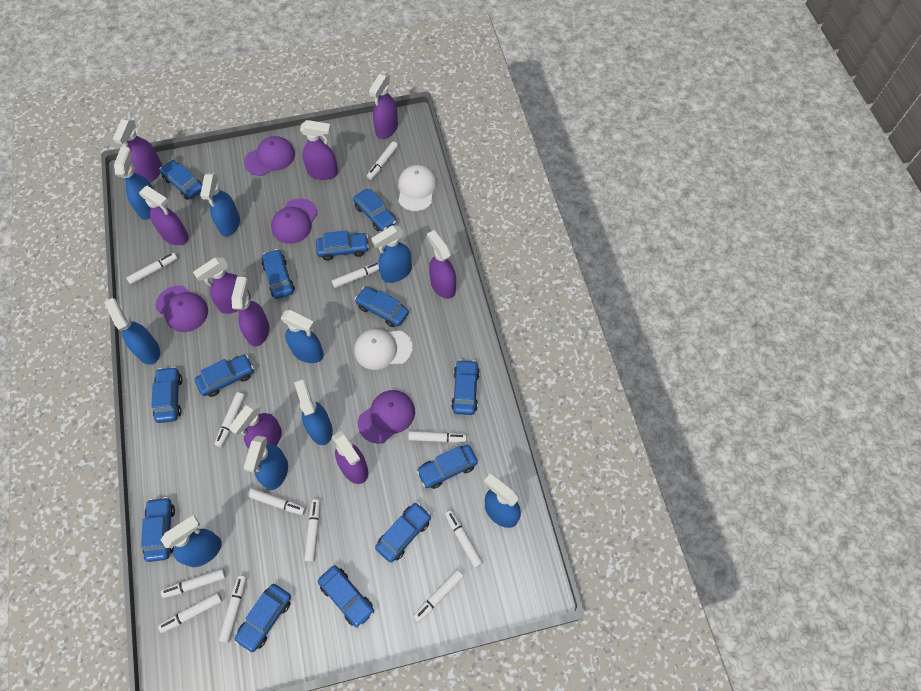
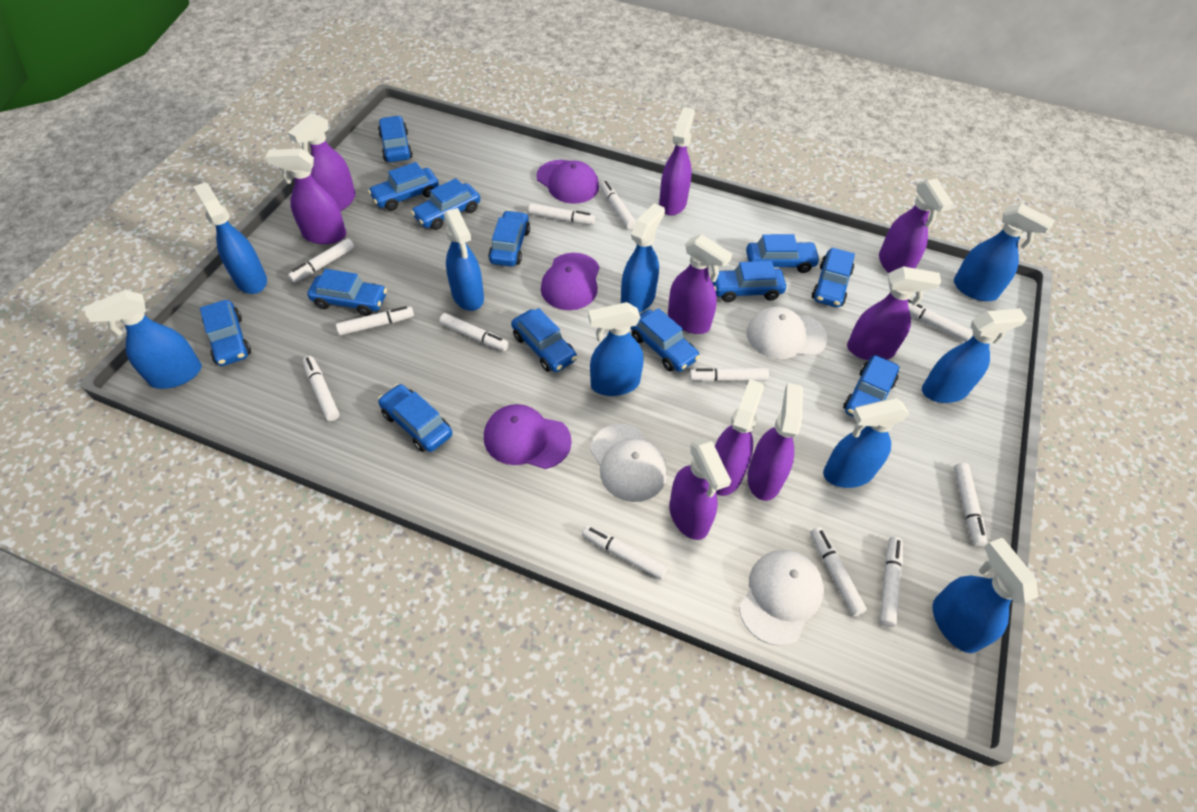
purple cap: [156,285,208,332] [244,136,295,176] [271,198,318,244] [358,390,415,444] = 4 -> [484,404,572,469] [536,160,599,204] [541,253,600,310] = 3
white cap: [354,329,413,370] [398,165,437,211] = 2 -> [590,424,667,502] [739,550,824,646] [747,307,827,359] = 3

